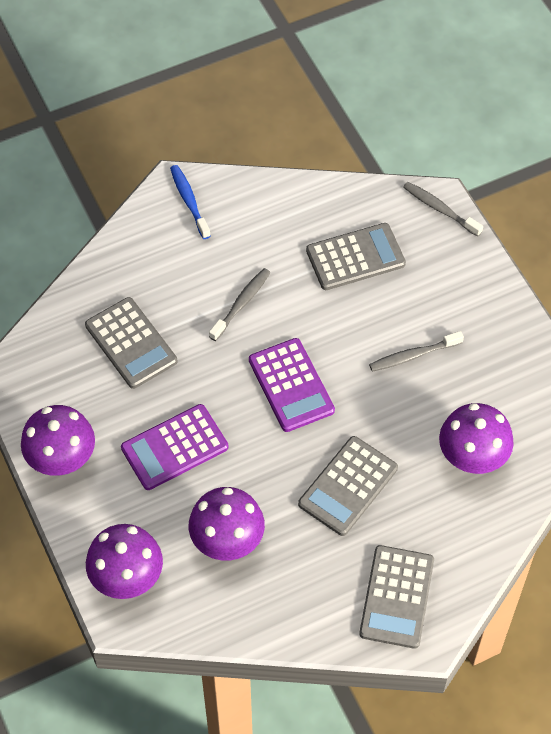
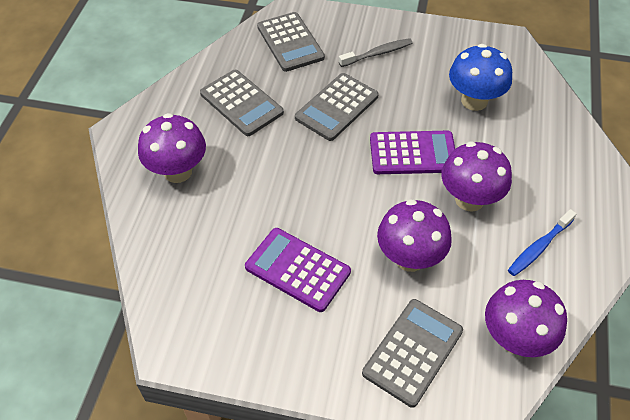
blue mushroom: none = 0 -> [449,44,512,111] = 1
grey toothbrush: [209,268,271,341] [369,331,464,372] [403,182,483,237] = 3 -> [339,38,412,67] = 1

